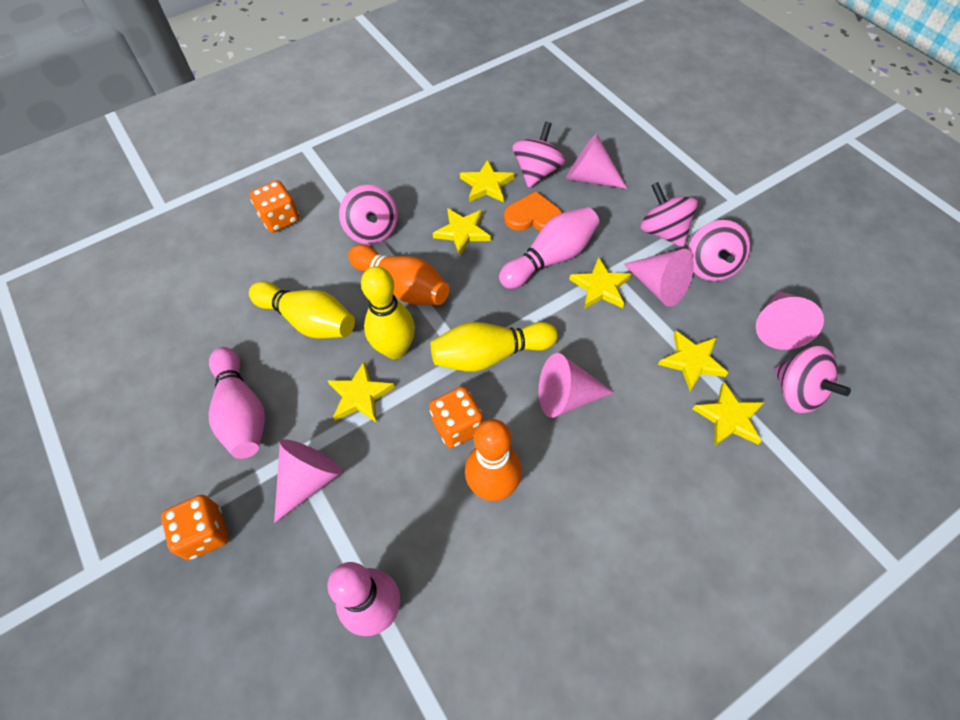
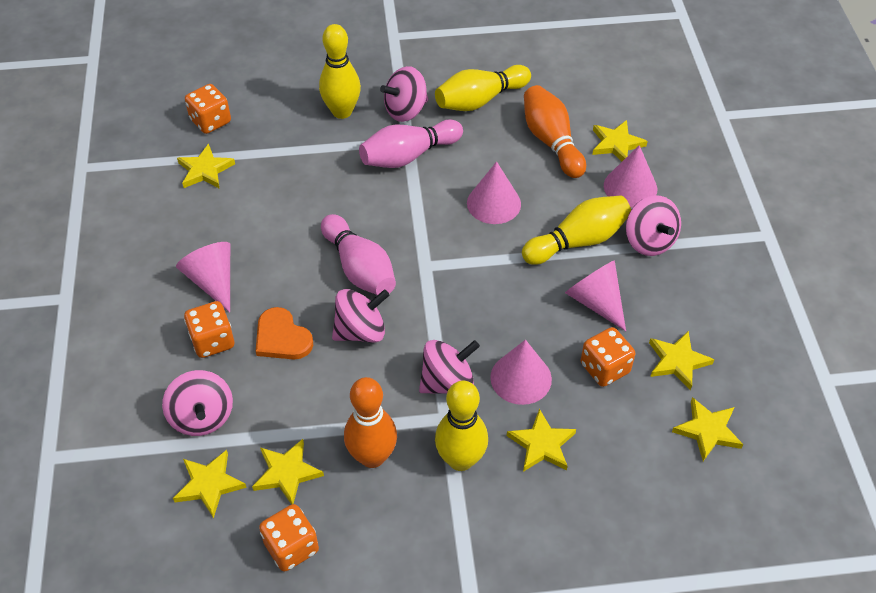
orange dice: [161,495,228,560] [250,180,299,233] [429,386,483,448] = 3 -> [184,301,234,358] [185,84,231,134] [259,504,319,572] [581,327,635,387] = 4
pink bowling pin: [209,347,265,459] [327,562,400,636] [499,207,600,289] = 3 -> [321,214,396,295] [359,119,463,168] = 2
yellow bowling pin: [249,281,355,339] [361,266,415,359] [431,322,558,372] = 3 -> [319,24,361,119] [435,65,531,111] [435,381,488,471] [522,195,631,265] = 4
yellow star: [328,362,395,423] [432,208,491,256] [460,159,515,202] [569,257,631,309] [658,330,728,391] [693,382,765,446] = 6 -> [173,450,247,518] [177,144,235,189] [252,439,324,505] [507,409,576,472] [592,120,648,161] [649,331,715,390] [672,397,743,461] = 7

